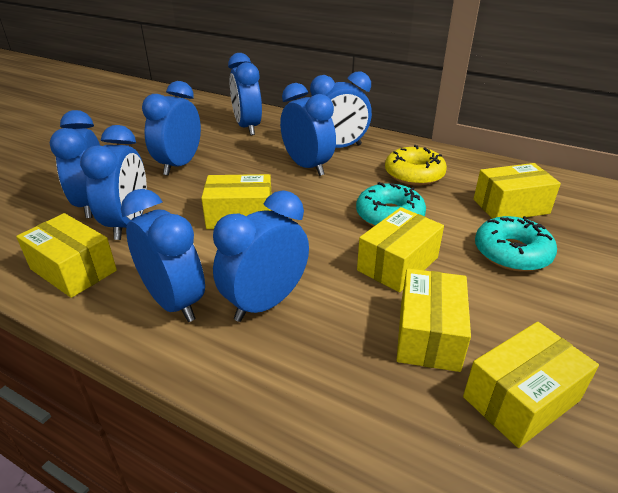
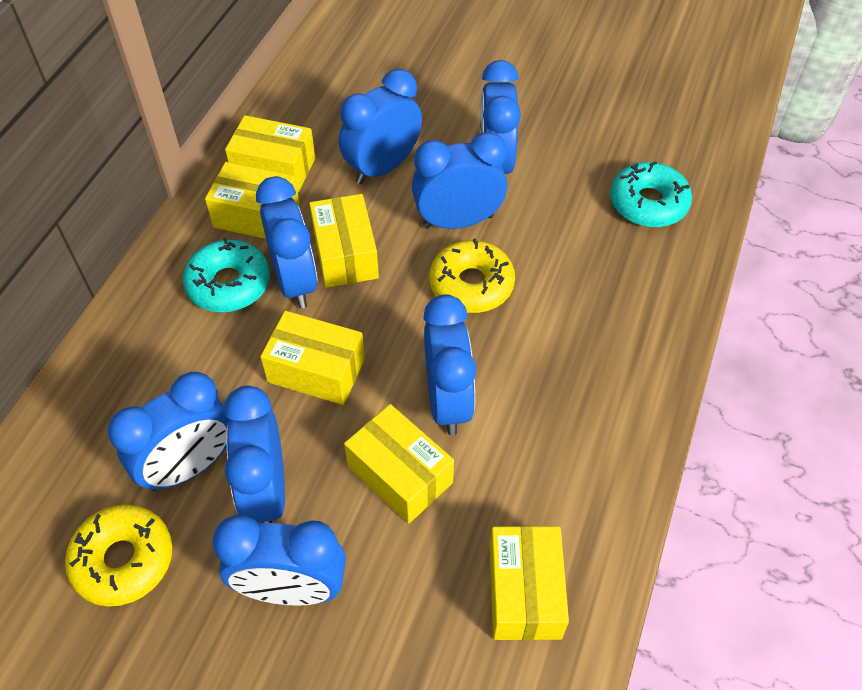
yellow donut: [385,145,447,186] = 1 -> [65,505,172,606] [430,239,515,313] = 2

